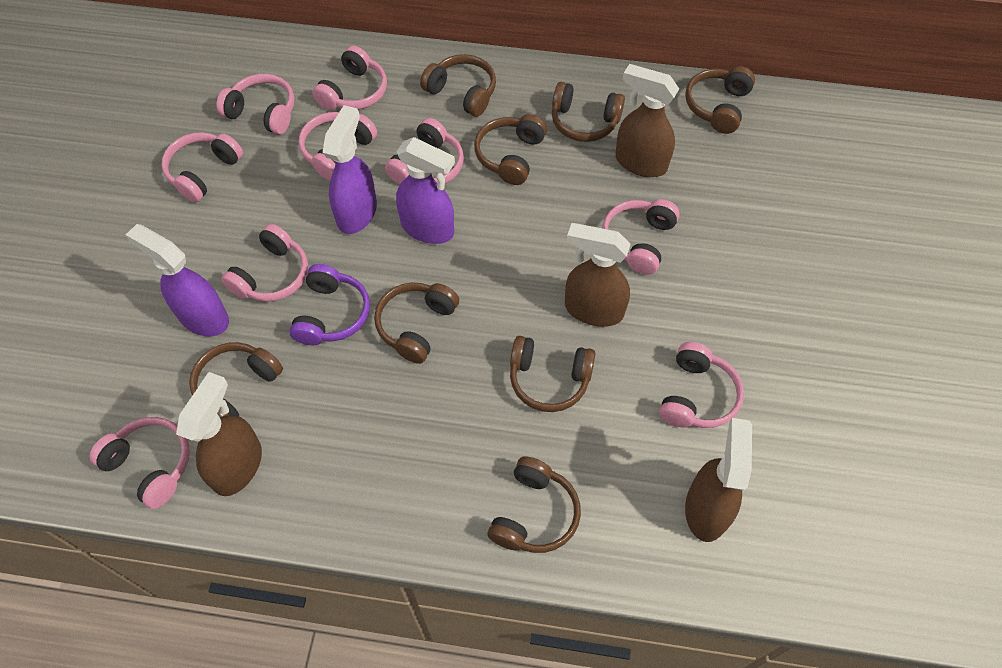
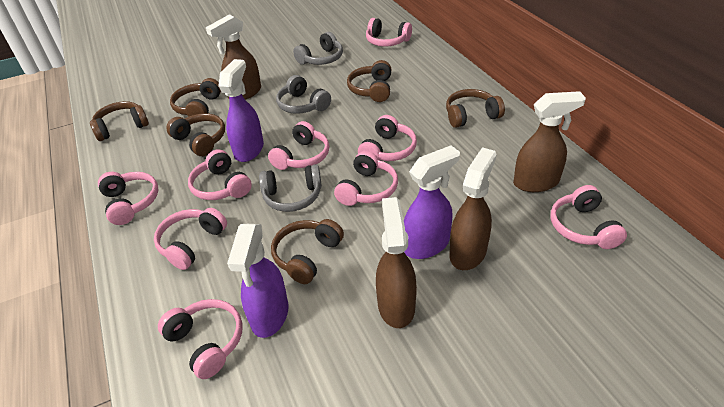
brown headphones: [189,342,283,417] [374,282,459,364] [420,54,496,117] [474,114,547,185] [488,456,581,553] [510,336,595,412] [552,82,625,142] [685,66,755,134] = 8 -> [90,101,149,141] [166,113,225,156] [170,78,221,117] [271,219,344,284] [347,60,391,102] [446,89,505,128] = 6
grey headphones: none = 0 -> [259,164,322,212] [276,75,331,114] [293,32,343,65] = 3
purple headphones: [289,264,370,345] = 1 -> none = 0

